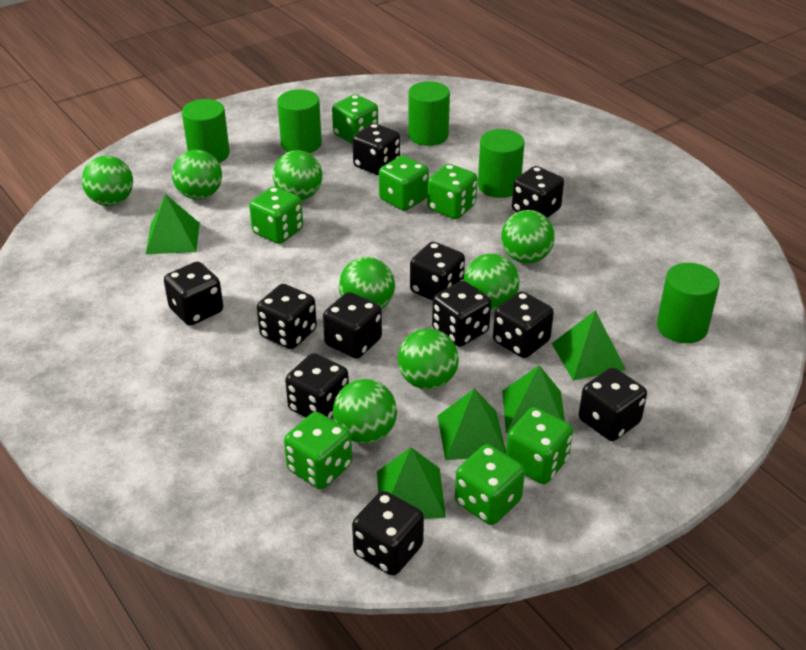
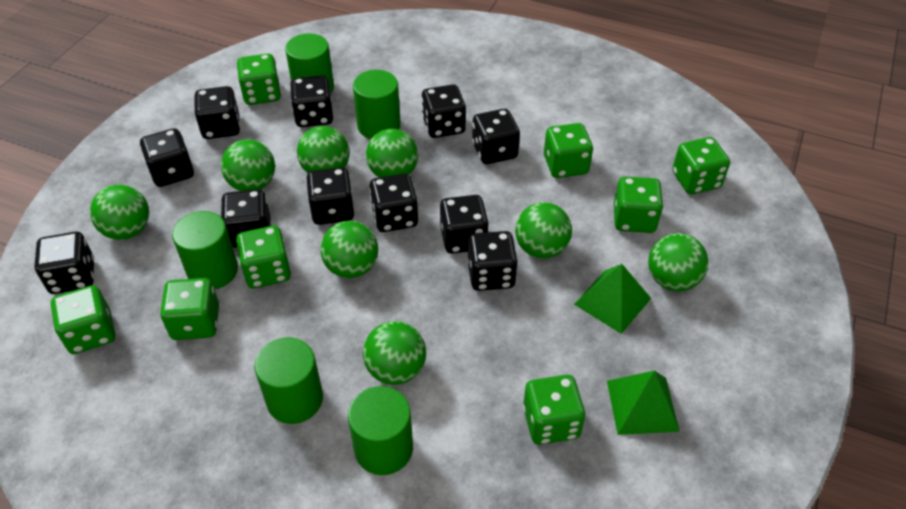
green dice: [249,186,303,244] [284,412,352,489] [332,94,378,144] [379,156,429,211] [427,164,477,219] [455,444,525,525] [506,407,573,484] = 7 -> [51,285,115,354] [160,278,219,340] [236,226,291,289] [237,53,281,105] [523,375,585,445] [544,123,593,178] [614,176,663,233] [672,137,730,194] = 8
green pyramid: [146,194,200,254] [377,447,446,519] [437,389,506,460] [502,365,565,433] [552,310,626,380] = 5 -> [574,264,651,334] [607,371,680,435] = 2

